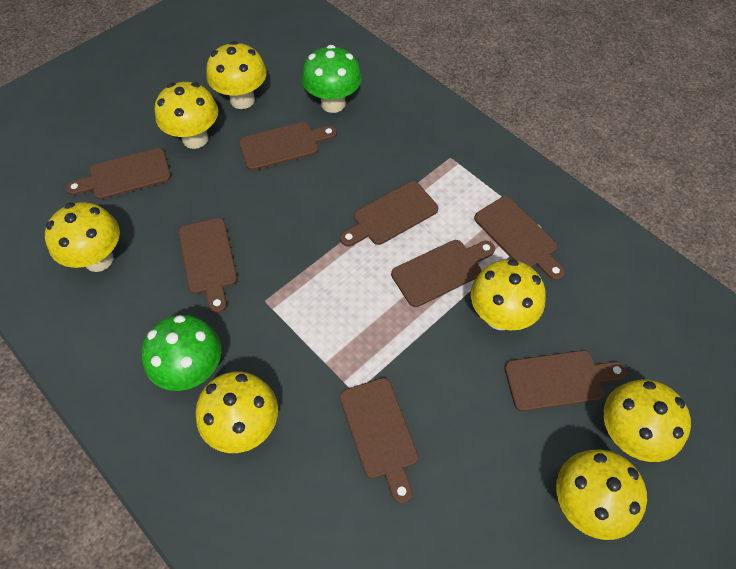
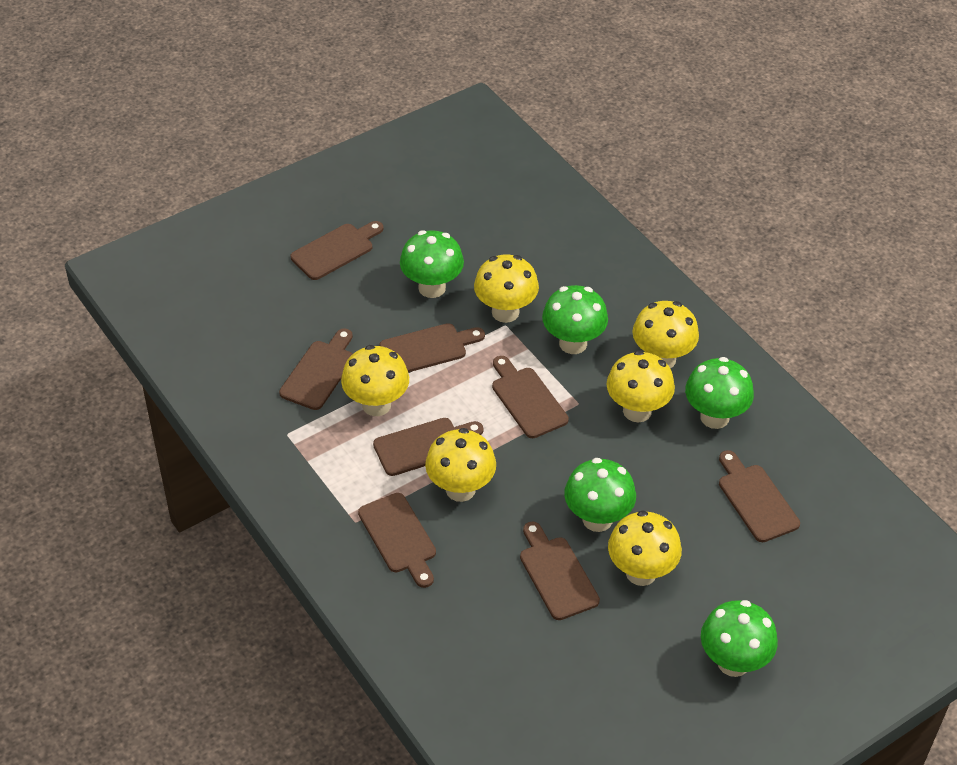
green mushroom: [142,315,221,391] [302,45,362,113] = 2 -> [400,230,464,298] [542,285,608,354] [564,458,636,532] [685,357,754,429] [701,600,778,677] = 5
yellow mushroom: [45,202,120,272] [155,82,218,149] [196,371,278,453] [206,41,267,109] [471,259,546,330] [556,449,647,540] [603,380,691,462] = 7 -> [341,345,409,416] [425,428,496,502] [474,254,539,323] [606,350,675,422] [608,511,682,586] [632,301,699,368] = 6

